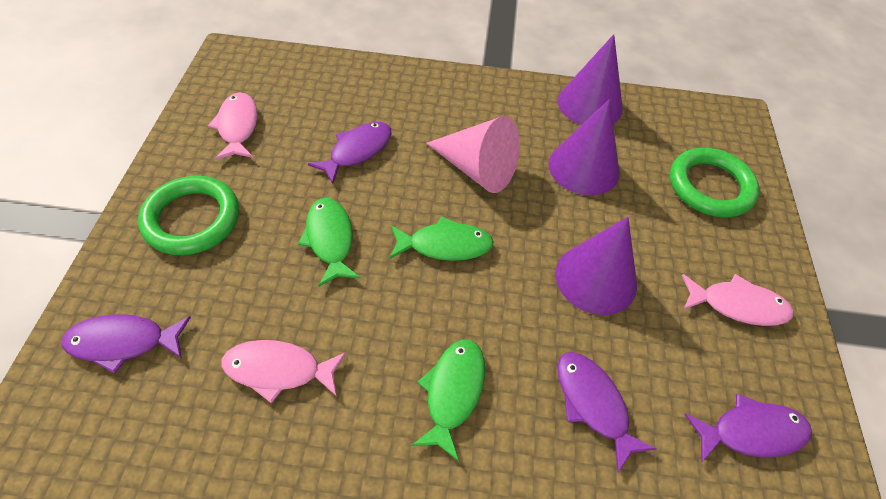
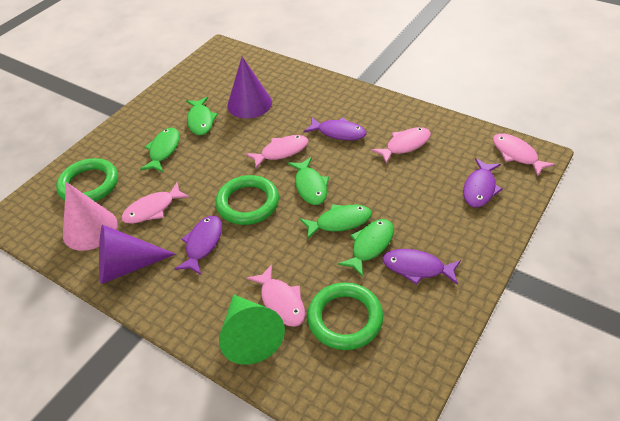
green cone: none = 0 -> [219,294,285,365] = 1
green fish: [298,198,360,287] [389,216,494,261] [411,339,485,462] = 3 -> [140,128,180,172] [186,97,218,135] [288,157,329,205] [300,204,372,240] [338,219,394,277] = 5
green ring: [138,176,239,255] [670,148,760,217] = 2 -> [56,158,118,202] [215,175,279,225] [307,282,383,350] = 3
pink fish: [208,92,258,160] [221,340,346,404] [682,274,794,326] = 3 -> [121,183,190,224] [246,135,309,168] [247,264,305,327] [371,127,431,164] [493,133,555,176] = 5
purple cone: [548,99,620,196] [556,217,637,315] [558,34,623,125] = 3 -> [99,225,175,284] [227,57,272,118] = 2

